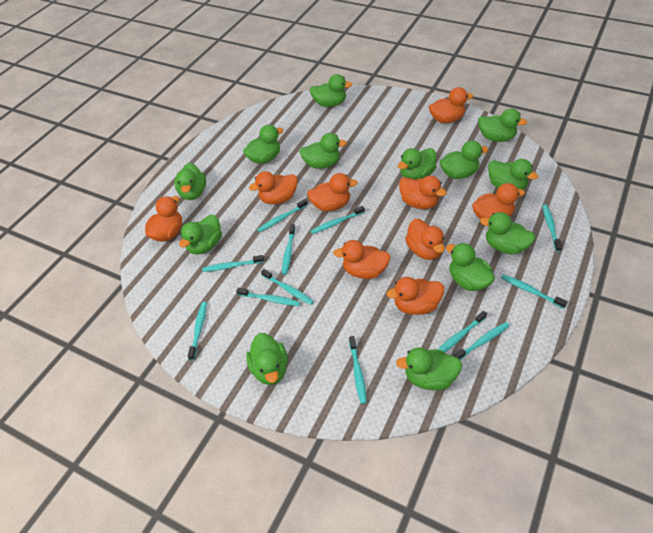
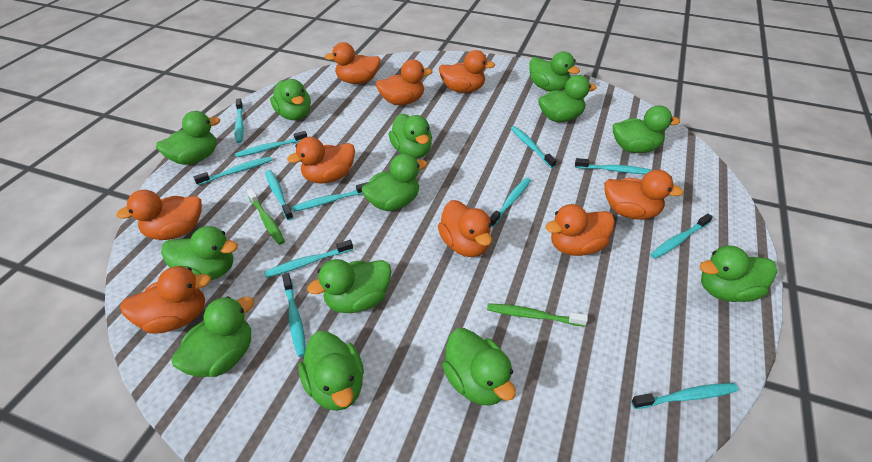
green toothbrush: none = 0 -> [247,188,285,245] [487,303,588,327] = 2

